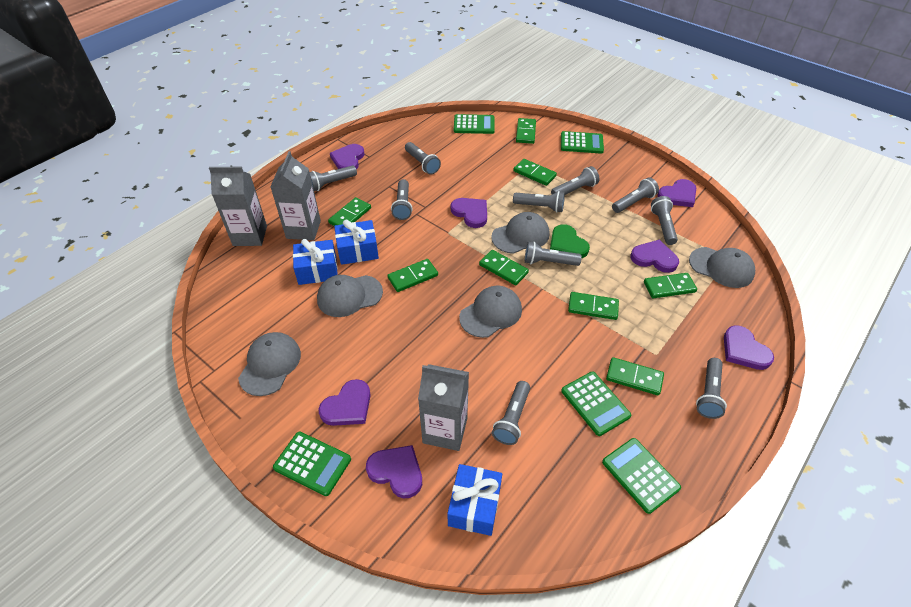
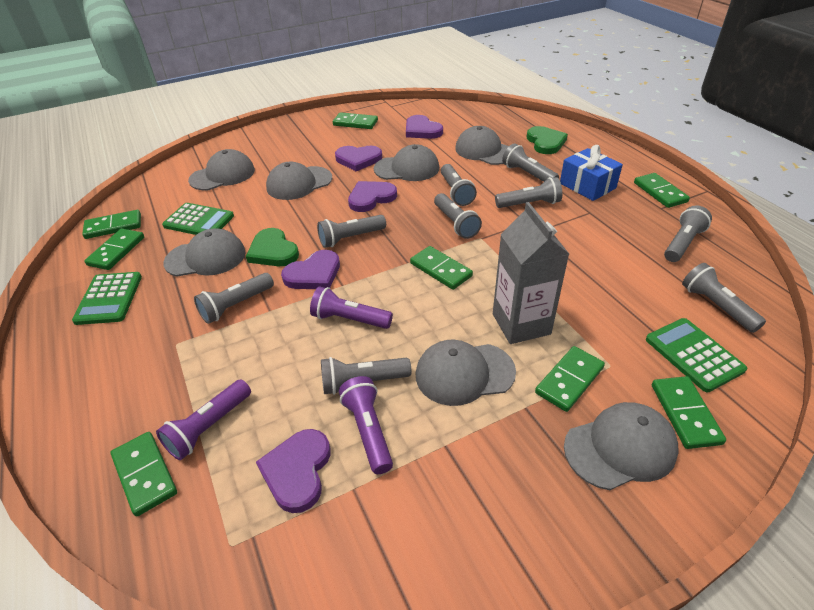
blue gift: [293,239,338,285] [334,220,379,265] [447,464,502,536] = 3 -> [560,145,623,201] = 1
green calculator: [273,432,351,496] [454,114,495,134] [561,131,604,154] [561,371,631,436] [602,438,681,514] = 5 -> [72,272,142,325] [162,203,234,235] [646,318,747,392] = 3
green heart: [550,224,590,258] = 1 -> [246,228,299,266] [527,126,568,154] = 2
grey cap: [238,332,301,396] [317,275,383,317] [459,286,522,338] [491,212,549,254] [689,247,755,288] = 5 -> [163,229,246,277] [188,149,255,190] [266,162,332,200] [374,144,439,181] [416,340,516,406] [455,126,509,165] [564,402,679,490] = 7
grey carton: [209,167,267,246] [270,151,321,240] [418,364,469,451] = 3 -> [493,202,569,344] = 1
grey flashlight: [310,166,357,191] [391,179,413,220] [405,142,441,175] [492,381,530,445] [513,191,565,213] [525,242,582,266] [551,166,600,195] [612,177,659,213] [651,196,678,245] [696,358,727,419] = 10 -> [194,273,274,324] [317,215,386,248] [321,357,411,395] [434,193,482,239] [441,164,477,206] [495,177,562,208] [502,143,559,182] [664,205,712,262] [682,263,766,333] = 9
purple flashlight: none = 0 -> [156,379,251,460] [310,286,393,329] [339,376,393,474] = 3
purple heart: [319,379,371,426] [330,144,364,169] [366,445,422,499] [451,198,487,228] [631,240,679,273] [657,179,696,207] [724,325,774,370] = 7 -> [256,429,331,513] [281,250,340,289] [335,146,382,171] [348,181,397,212] [406,115,443,139] = 5

